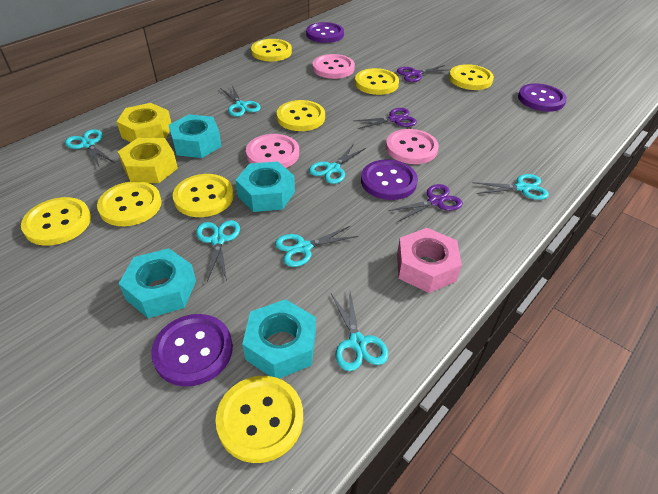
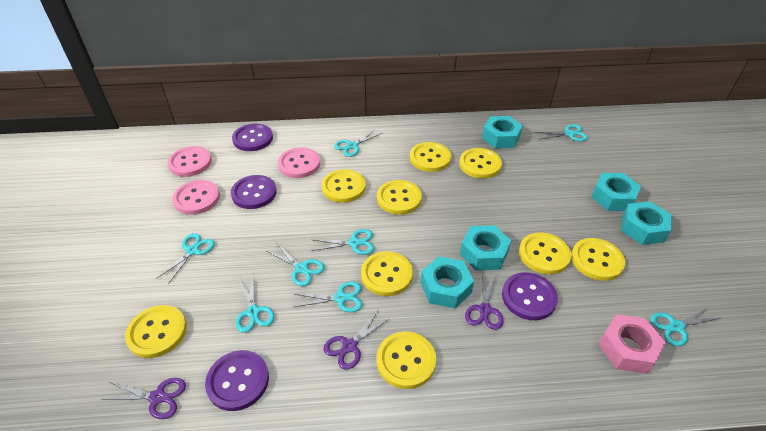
turquoise nut: [119,248,196,318] [169,114,222,158] [236,161,295,212] [242,299,316,378] = 4 -> [421,256,474,309] [460,225,511,270] [482,116,523,148] [591,173,641,211] [621,201,672,245] = 5
turquoise scissors: [65,129,115,166] [196,220,240,282] [220,85,261,117] [275,226,358,267] [309,144,366,184] [331,292,388,371] [472,174,549,200] = 7 -> [156,233,215,284] [236,276,275,333] [267,242,325,286] [294,282,362,313] [312,229,374,255] [334,129,382,157] [535,124,588,141] [650,306,720,346] = 8
yellow button: [21,197,91,246] [97,181,162,226] [173,174,234,217] [215,376,303,463] [251,39,292,61] [277,100,325,131] [355,68,399,95] [449,64,494,90] = 8 -> [125,305,187,358] [321,169,366,203] [361,251,413,296] [377,180,422,215] [377,332,436,389] [410,142,451,172] [459,148,502,179] [519,232,571,274] [571,238,625,281] = 9
yellow nut: [117,103,171,142] [118,138,178,183] = 2 -> none = 0

